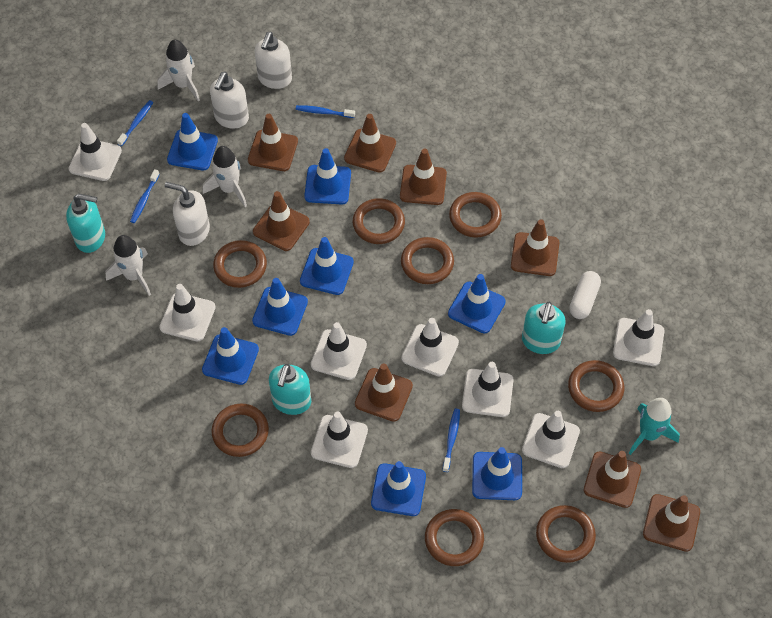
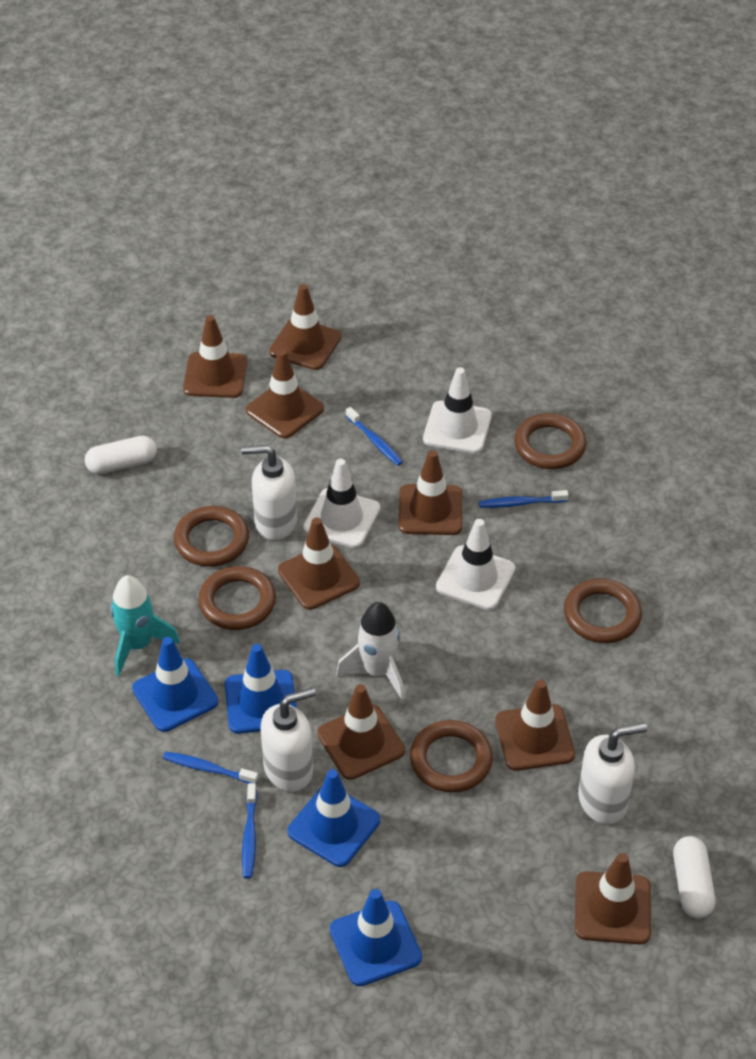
blue traffic cone: [167,113,218,170] [202,327,259,385] [252,278,308,336] [300,237,354,295] [304,148,351,204] [371,461,426,516] [448,274,506,333] [472,447,522,500] = 8 -> [132,637,218,732] [225,644,297,734] [288,769,380,867] [330,889,422,986] = 4
brown ring: [211,404,269,457] [213,240,267,288] [353,198,405,244] [401,237,454,284] [425,509,484,566] [449,192,502,238] [536,505,596,563] [568,360,624,412] = 8 -> [174,506,249,567] [198,566,276,630] [410,720,493,793] [514,413,586,469] [564,579,642,643] = 5
turquoise soap dispenser: [66,194,105,253] [269,364,311,415] [522,302,565,354] = 3 -> none = 0
white capsule: [569,271,601,319] = 1 -> [85,436,157,474] [673,836,716,918] = 2
white rocket: [105,235,151,296] [157,39,200,101] [203,146,247,207] = 3 -> [336,602,405,700] = 1
white traffic cone: [69,123,122,181] [160,284,216,341] [311,322,367,380] [311,411,368,468] [401,318,459,377] [462,362,513,417] [522,411,580,468] [613,309,664,366] = 8 -> [303,459,380,548] [423,367,492,453] [436,519,516,610] = 3

